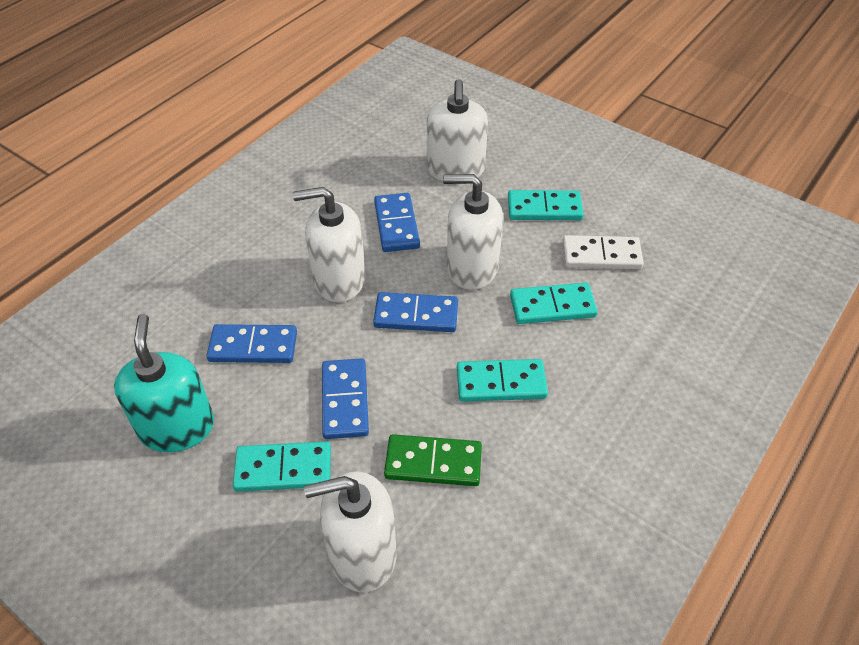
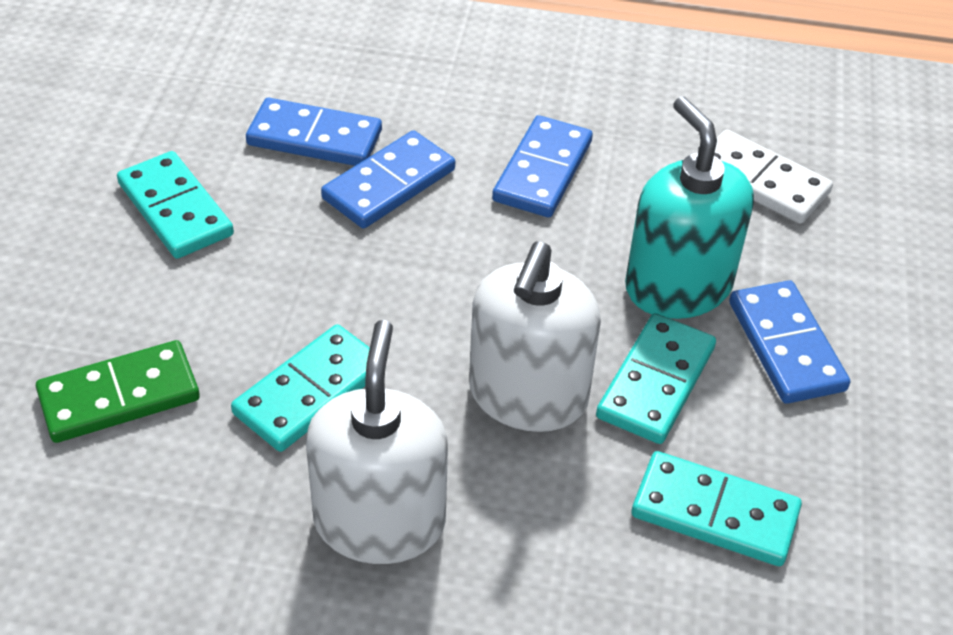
white soap dispenser: [293,187,366,302] [304,471,397,592] [427,79,488,181] [443,174,503,290] = 4 -> [306,320,448,564] [469,242,601,432] = 2

